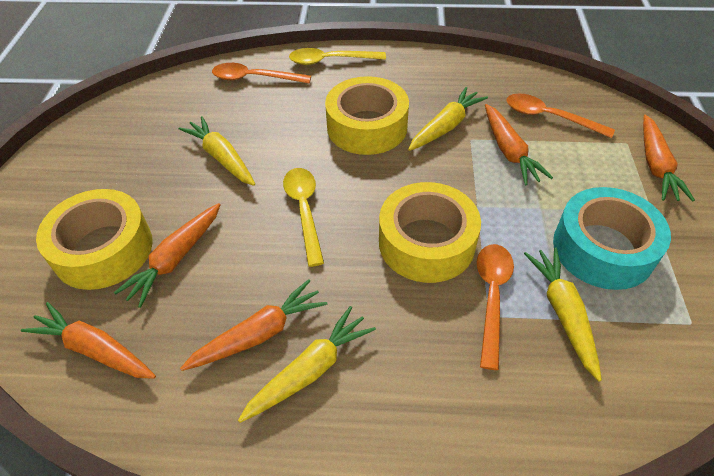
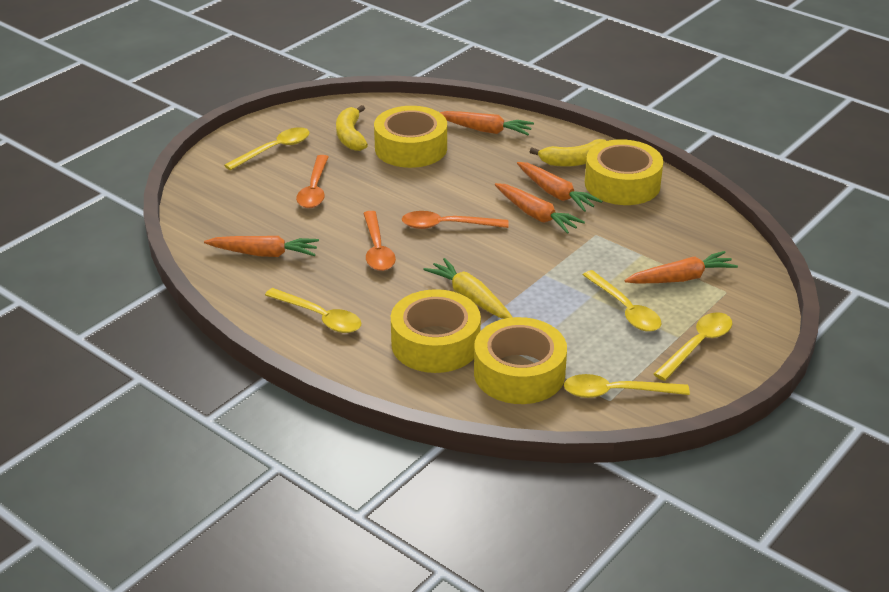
turquoise tape: [553,187,671,290] = 1 -> none = 0
yellow banana: none = 0 -> [336,105,368,151] [530,139,606,167] = 2
yellow carrot: [179,116,255,186] [238,306,376,423] [408,87,488,151] [524,247,602,382] = 4 -> [423,258,513,319] = 1
yellow spoon: [283,168,324,267] [289,48,386,65] = 2 -> [224,127,310,170] [265,288,361,333] [564,374,690,398] [583,270,661,332] [654,312,732,381] = 5
yellow tape: [36,189,153,290] [325,76,409,155] [379,182,481,283] = 3 -> [374,106,447,168] [391,289,481,373] [474,317,567,404] [585,139,663,205] = 4

